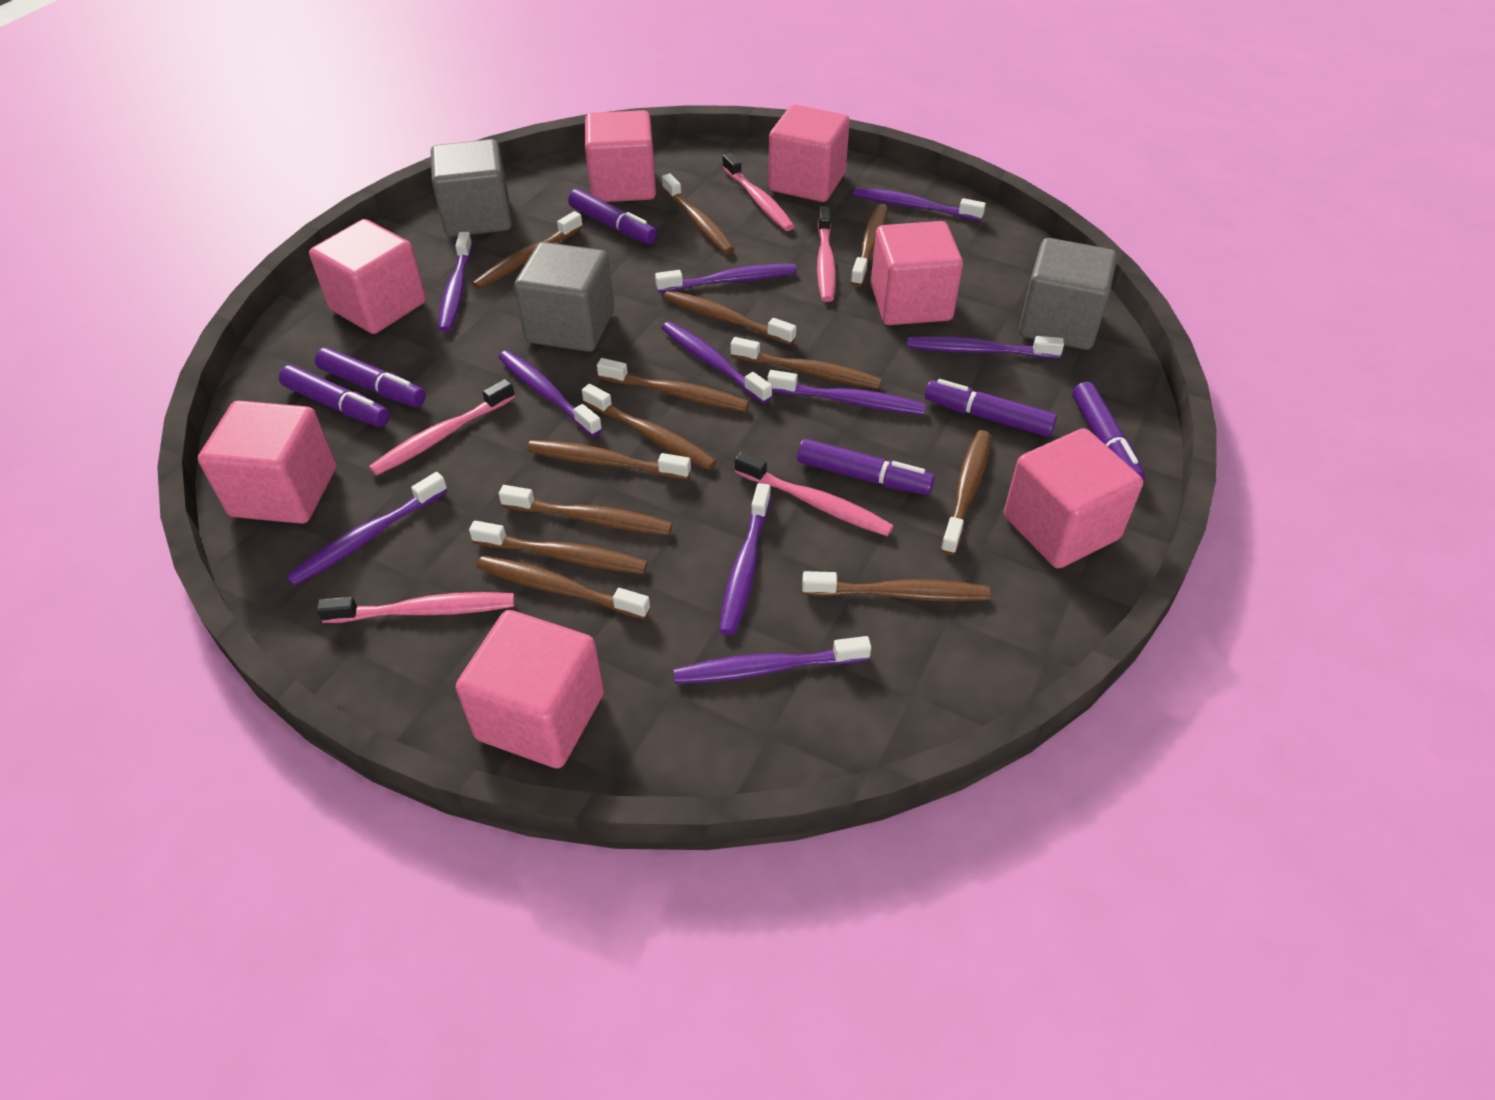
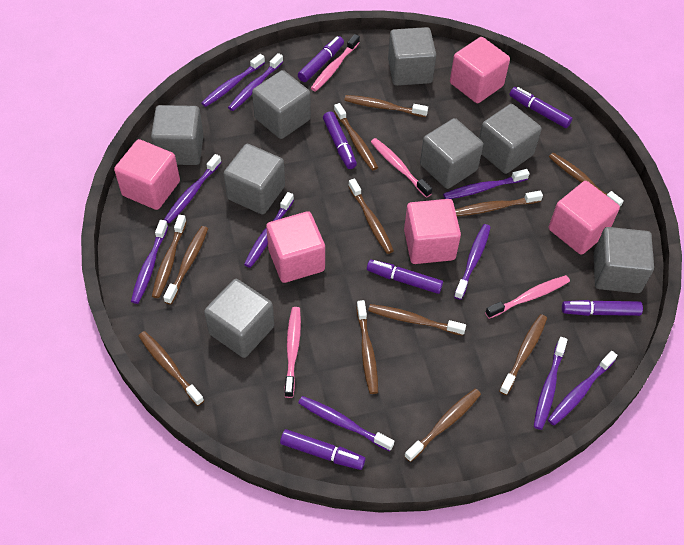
brown toothbrush: [469,521,648,574] [472,211,583,289] [477,556,650,620] [499,485,673,535] [527,440,691,480] [582,384,717,470] [597,358,749,412] [662,173,734,254] [663,290,796,345] [731,337,882,389] [802,571,990,601] [851,204,888,287] [940,430,991,555] = 13 -> [139,331,204,406] [152,215,187,298] [163,226,208,305] [334,103,378,171] [344,95,428,117] [348,178,394,254] [356,300,378,394] [368,304,466,336] [404,389,481,462] [455,191,543,216] [499,314,547,395] [549,153,624,207] = 12
grey cube: [431,139,512,237] [514,242,614,352] [1019,238,1117,350] = 3 -> [151,105,204,165] [204,279,274,358] [224,144,285,215] [252,70,311,139] [388,27,436,86] [420,118,483,189] [479,104,541,174] [593,227,654,293] = 8
pink cube: [198,401,336,524] [309,219,426,334] [456,610,604,768] [585,110,656,202] [768,105,850,202] [871,221,963,325] [1004,428,1143,568] = 7 -> [114,139,180,210] [266,211,325,283] [404,199,461,264] [450,37,510,103] [549,181,620,255] = 5
pink toothbrush: [316,592,515,623] [369,379,515,476] [722,153,794,231] [735,452,893,536] [817,206,836,302] = 5 -> [284,307,301,398] [311,34,360,91] [371,138,432,198] [485,275,570,319] = 4

